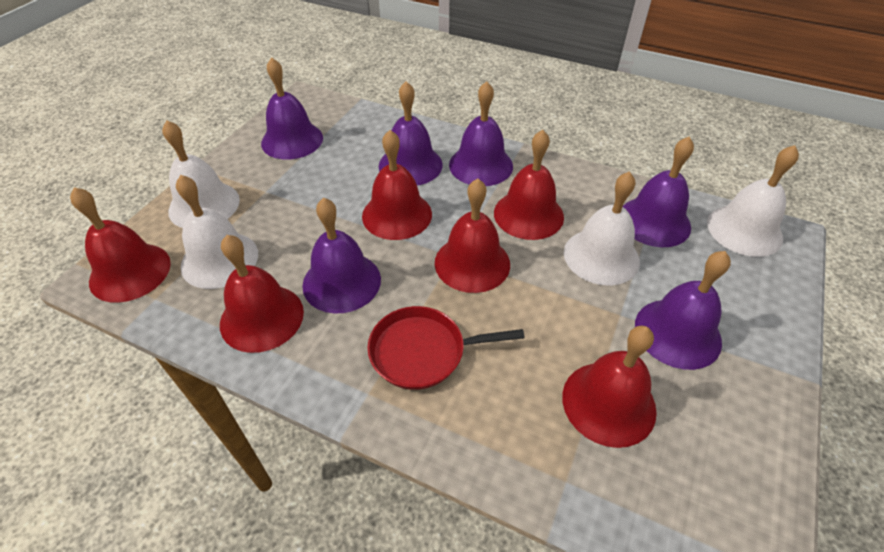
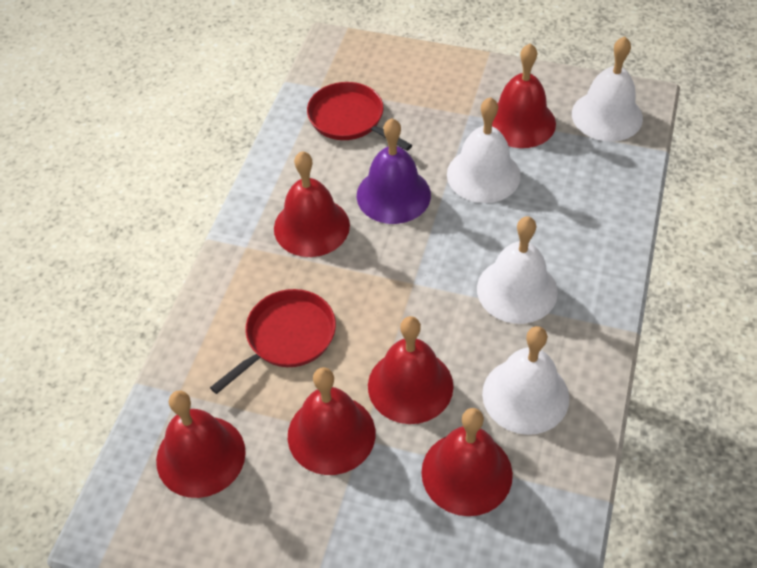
purple bell: [261,57,323,160] [302,198,381,314] [379,81,443,186] [449,81,513,186] [623,137,694,247] [635,251,731,370] = 6 -> [357,118,431,224] = 1
red pan: [367,306,525,390] = 1 -> [210,289,336,394] [307,82,412,151] = 2

